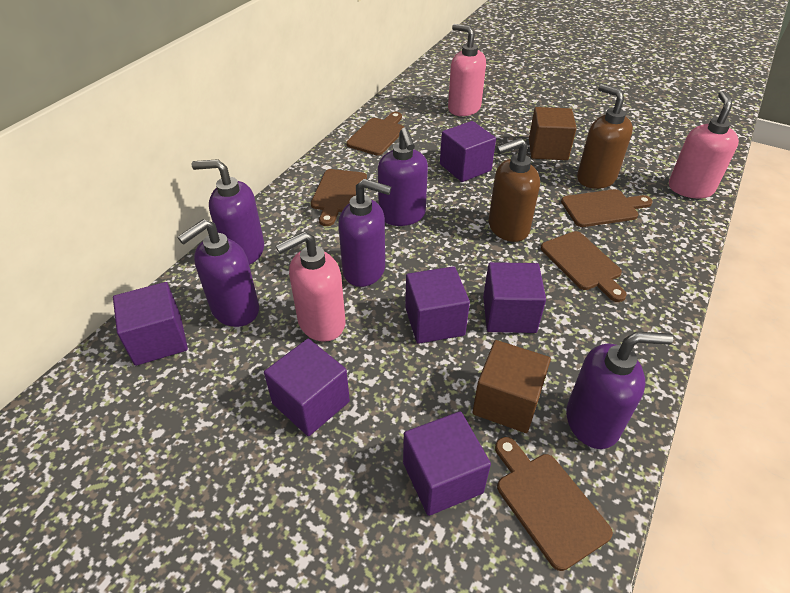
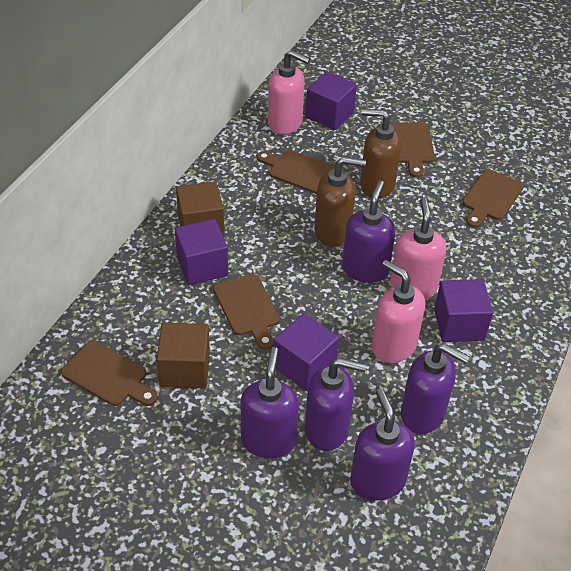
purple cube: [113,282,188,366] [264,339,350,436] [403,411,491,516] [405,266,470,344] [440,121,496,182] [483,262,546,333] = 6 -> [175,219,228,285] [274,313,339,391] [306,72,357,130] [434,279,493,342] = 4

